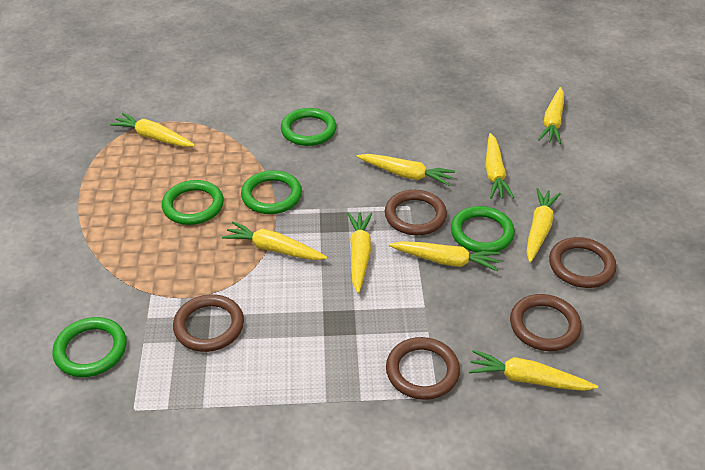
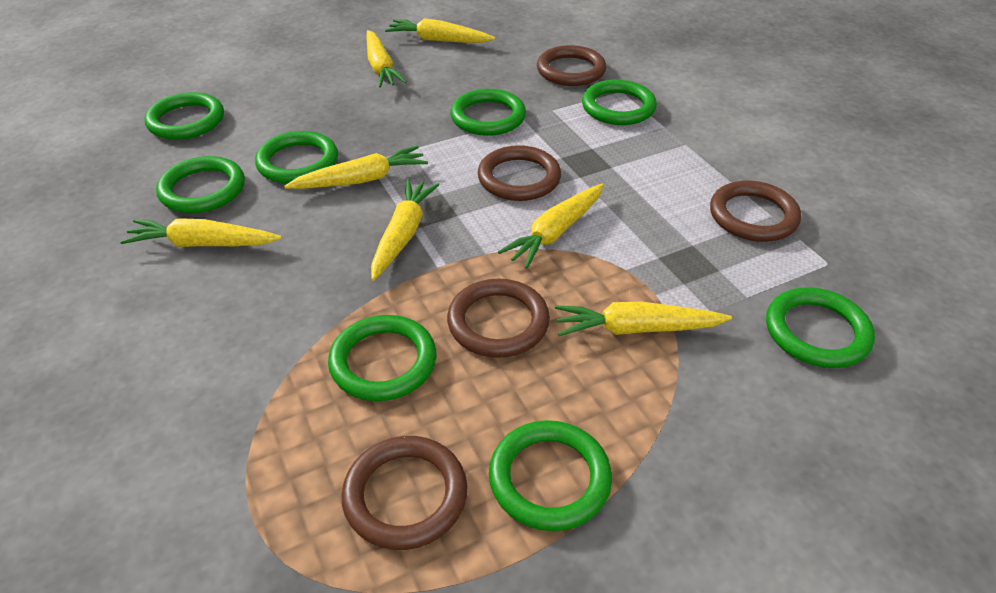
green ring: [53,317,127,377] [162,180,224,225] [241,170,302,214] [281,108,337,146] [451,206,515,253] = 5 -> [145,92,224,140] [156,156,245,213] [255,131,338,184] [328,315,437,401] [450,89,526,136] [489,420,612,531] [582,80,657,125] [766,287,875,368] = 8
yellow carrot: [110,113,195,147] [222,221,328,260] [347,212,372,293] [357,154,455,186] [389,241,500,271] [469,350,598,391] [485,133,514,199] [527,188,561,263] [538,87,564,144] = 9 -> [120,218,282,247] [284,146,428,189] [366,30,407,88] [371,179,439,280] [385,18,495,43] [498,183,604,269] [555,302,732,336] = 7

